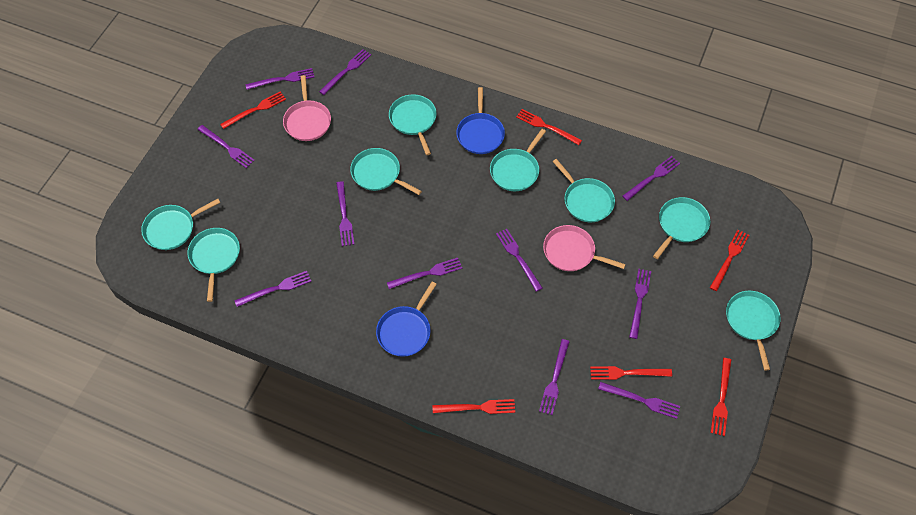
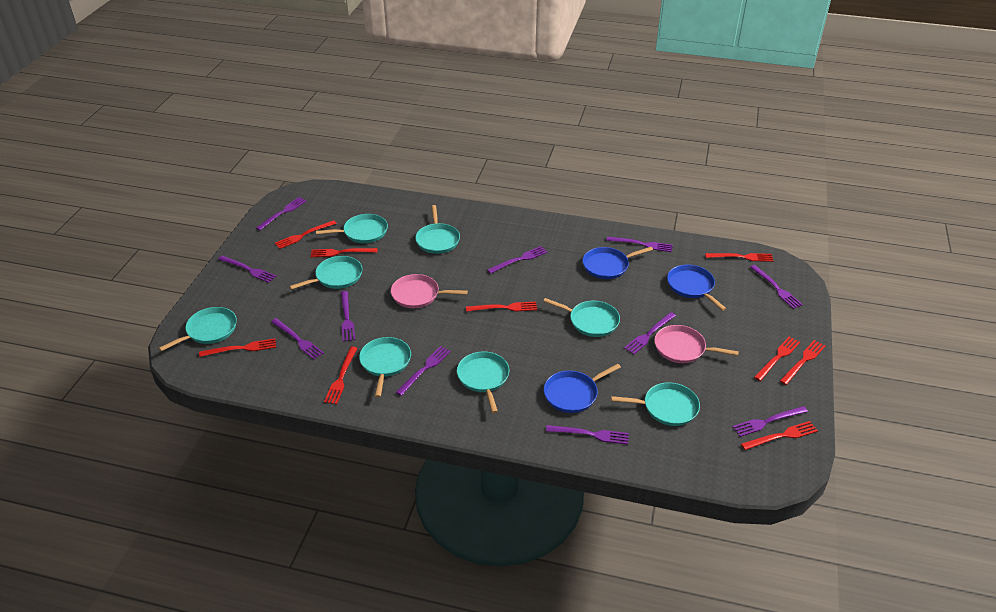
blue pan: [376,281,437,357] [456,87,505,154] = 2 -> [544,364,621,413] [583,247,653,279] [667,265,726,311] = 3
red fork: [220,91,286,129] [432,399,515,414] [516,109,582,145] [590,366,672,380] [710,230,749,291] [711,358,731,436] = 6 -> [199,338,276,357] [275,220,337,249] [311,248,378,257] [324,347,357,404] [466,302,537,312] [705,253,773,262] [741,421,818,450] [754,336,800,381] [780,340,825,385] = 9

